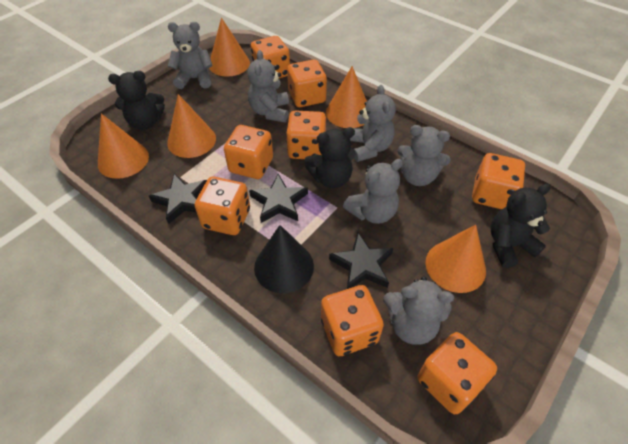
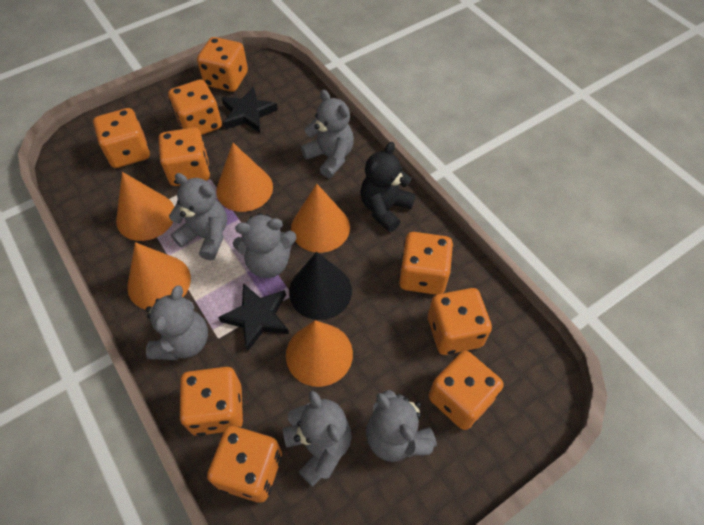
black star: [149,173,207,224] [249,174,308,223] [329,233,393,289] = 3 -> [218,283,289,352] [222,86,278,133] = 2
black teddy bear: [108,71,165,130] [304,127,355,188] [490,184,551,268] = 3 -> [360,142,415,232] = 1
orange dice: [195,177,250,235] [224,125,273,179] [251,36,290,78] [286,110,326,159] [287,60,327,107] [321,285,384,356] [417,332,497,414] [472,153,525,210] = 8 -> [93,108,150,168] [159,127,210,186] [168,79,222,135] [179,367,243,436] [197,37,248,92] [207,426,282,503] [399,232,453,295] [428,288,492,355] [429,351,504,430] = 9

